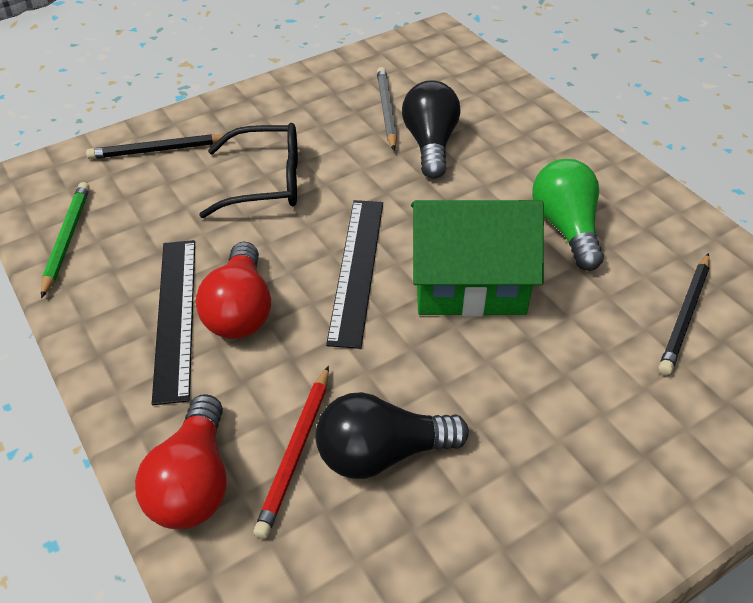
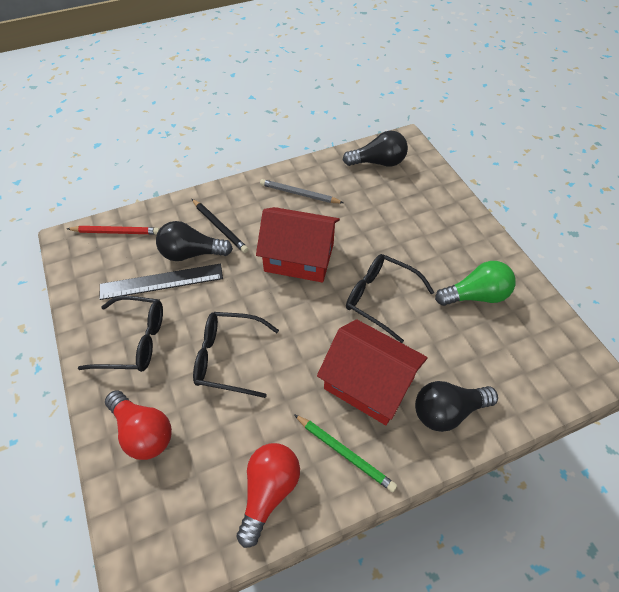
black glasses: [199,123,298,218] = 1 -> [78,296,163,372] [193,312,279,398] [346,254,434,343] = 3
black light bulb: [316,392,469,479] [402,80,461,179] = 2 -> [156,221,233,261] [343,131,408,167] [415,381,498,432] = 3
black pencil: [86,134,224,159] [658,253,710,375] = 2 -> [192,199,248,253] = 1
black ruler: [152,240,195,405] [326,200,383,349] = 2 -> [100,264,223,300] = 1
green house: [411,200,544,317] = 1 -> none = 0
red house: none = 0 -> [256,207,340,283] [317,319,428,425] = 2

